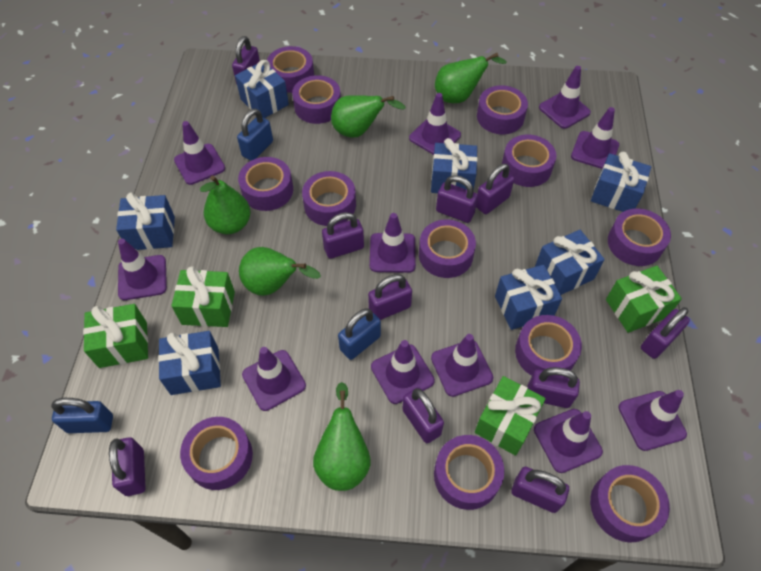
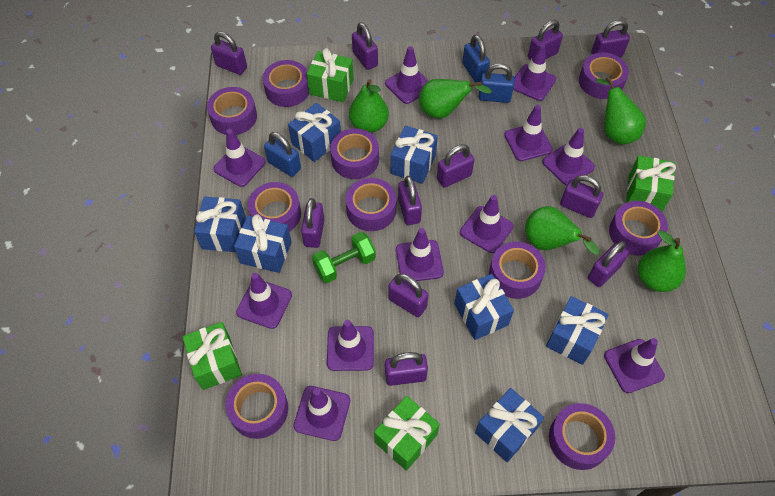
green dumbbell: none = 0 -> [312,232,376,283] = 1
purple padlock: [109,437,146,496] [232,36,260,84] [322,212,364,259] [368,274,412,320] [402,387,444,443] [436,175,478,223] [476,164,514,214] [511,467,569,513] [527,367,580,408] [641,307,690,359] = 10 -> [211,31,247,75] [301,198,325,248] [352,22,378,70] [385,352,428,386] [388,273,428,317] [398,176,422,225] [437,144,474,188] [528,20,563,60] [560,175,604,218] [588,241,629,287] [591,20,630,57] = 11
purple tape: [180,417,253,490] [238,157,293,211] [267,46,314,93] [292,75,341,124] [302,171,356,226] [419,219,476,278] [434,435,504,510] [477,85,528,134] [502,135,557,187] [515,315,582,376] [590,465,670,542] [608,209,671,266] = 12 -> [207,87,257,135] [225,374,288,439] [248,182,301,232] [263,60,309,107] [330,128,379,179] [346,178,396,231] [489,242,546,299] [549,403,615,470] [579,53,629,99] [609,201,668,256] = 10

